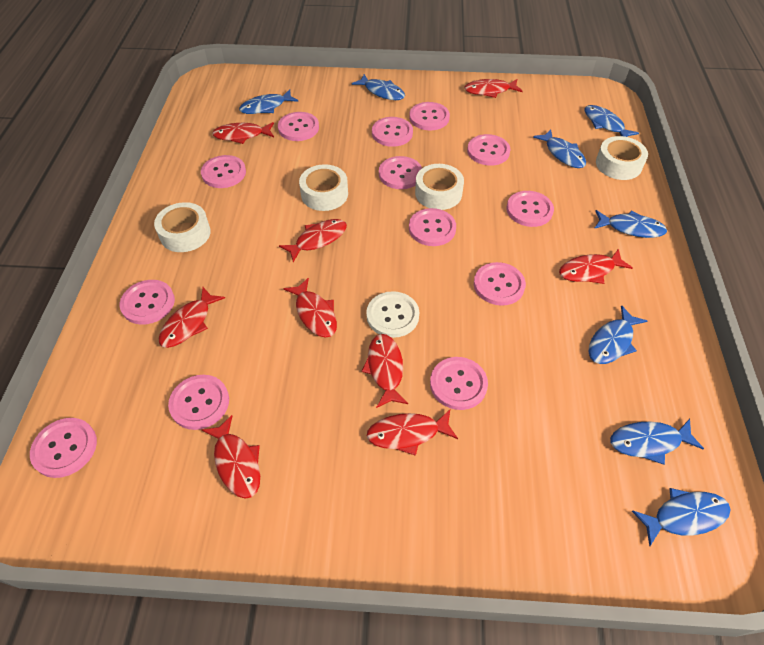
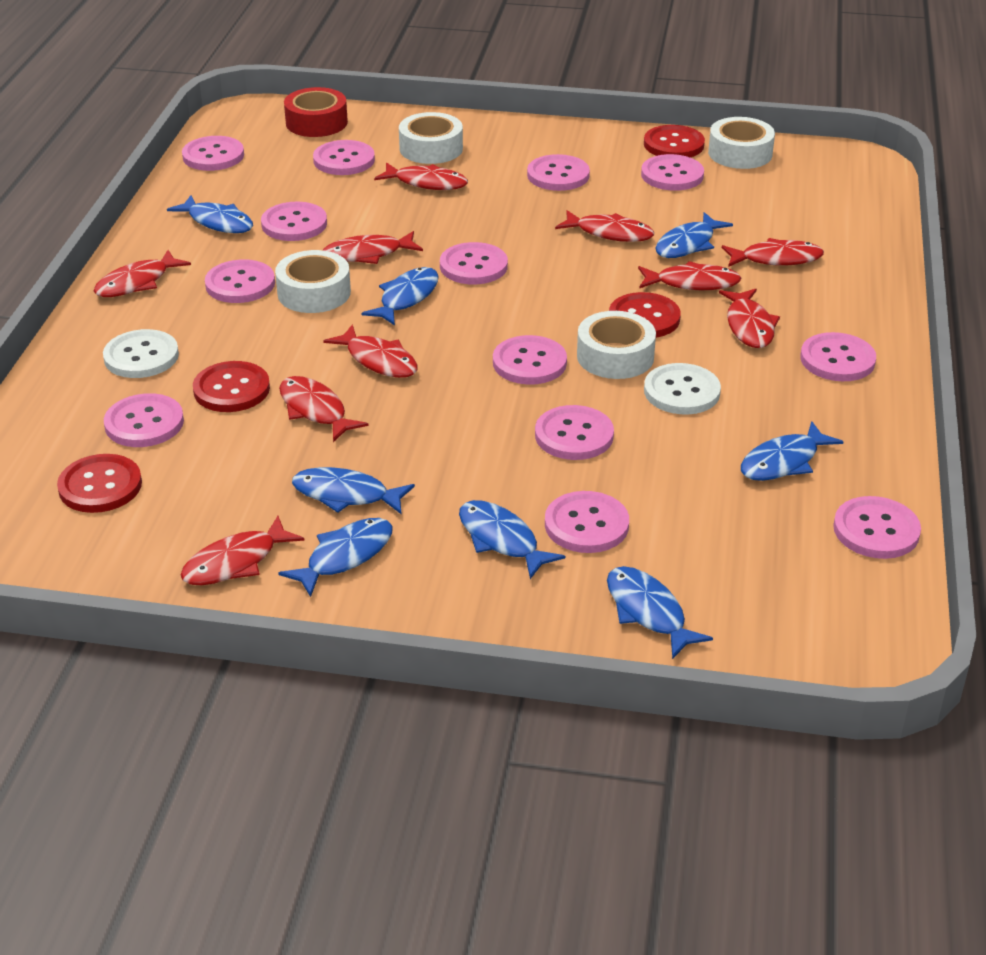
red button: none = 0 -> [57,454,142,513] [193,361,270,412] [609,292,681,338] [644,125,705,157] = 4
red fish: [159,287,225,348] [202,415,260,499] [212,122,274,144] [279,219,347,262] [283,278,337,338] [361,334,408,408] [366,410,458,456] [464,79,523,98] [559,249,633,284] = 9 -> [94,250,191,297] [181,516,305,585] [279,376,368,442] [323,231,423,264] [323,324,418,378] [374,162,468,190] [555,210,654,242] [638,261,741,290] [719,289,780,348] [722,238,824,267] = 10
red tape: none = 0 -> [284,87,348,137] = 1
white button: [366,291,419,338] = 1 -> [103,329,179,378] [644,363,721,415] = 2

